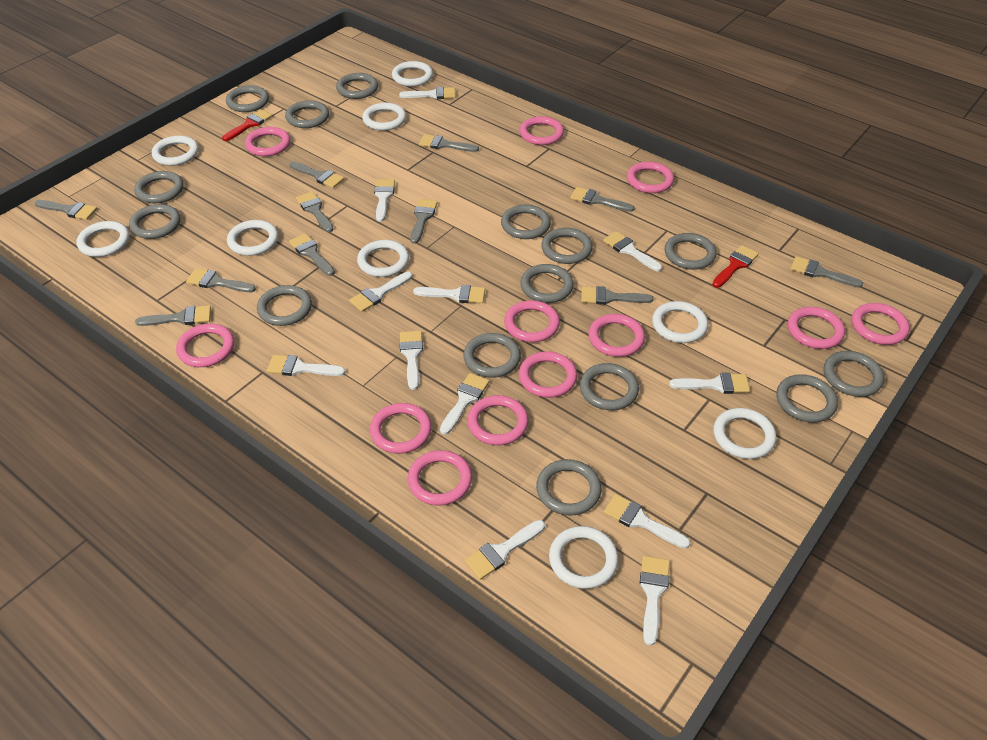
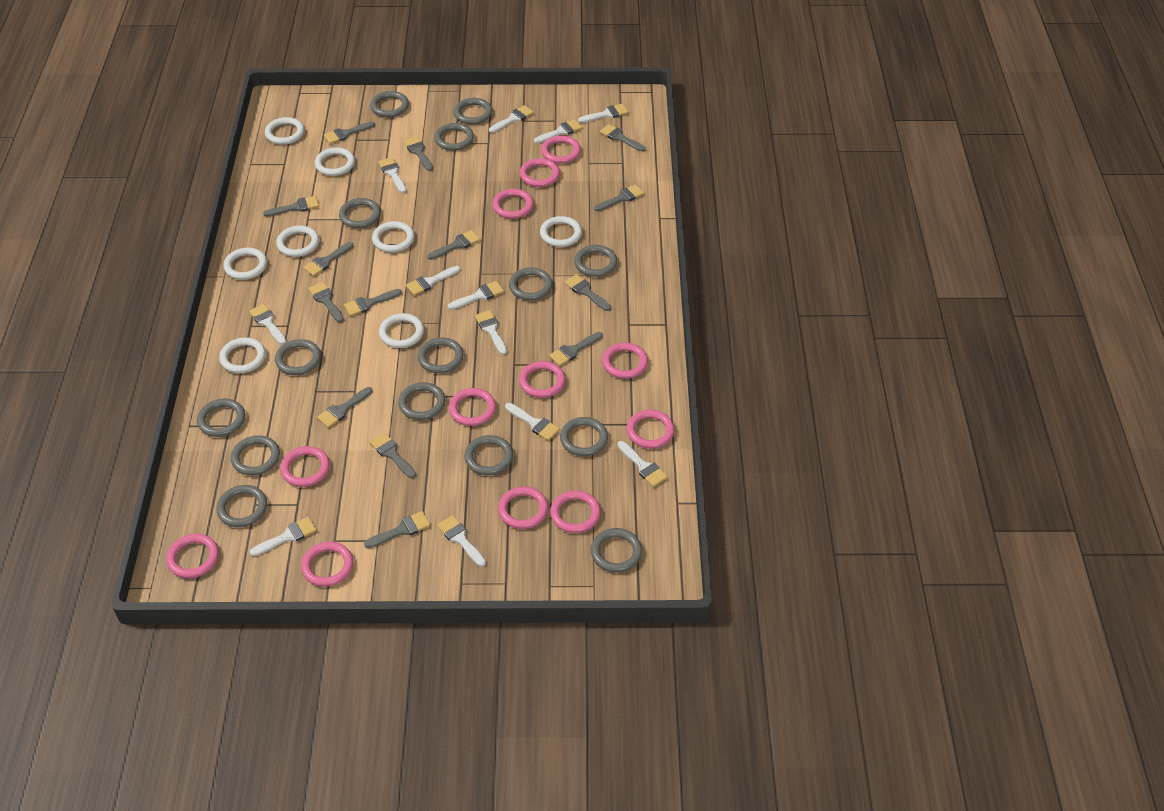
grey brush: [34,200,97,220] [135,305,211,326] [186,268,256,292] [289,233,335,276] [290,161,344,188] [296,192,334,232] [410,199,438,244] [419,134,479,152] [570,187,635,212] [581,286,654,305] [790,256,863,288] = 11 -> [263,196,319,216] [303,242,353,276] [308,282,344,323] [317,387,372,428] [324,121,375,144] [344,289,402,316] [364,511,431,548] [370,432,416,478] [403,136,433,171] [427,230,480,260] [549,332,603,366] [564,274,611,311] [594,184,644,211] [599,124,646,152] = 14
red brush: [222,109,272,141] [712,245,759,288] = 2 -> none = 0
white ring: [76,221,130,257] [152,136,199,166] [227,220,278,256] [357,240,409,277] [362,103,406,131] [392,61,433,87] [549,526,618,589] [652,301,708,343] [713,408,776,459] = 9 -> [219,337,266,373] [223,248,267,280] [265,117,304,145] [276,226,319,257] [315,147,355,176] [372,221,415,252] [379,313,424,348] [540,216,582,247] = 8

